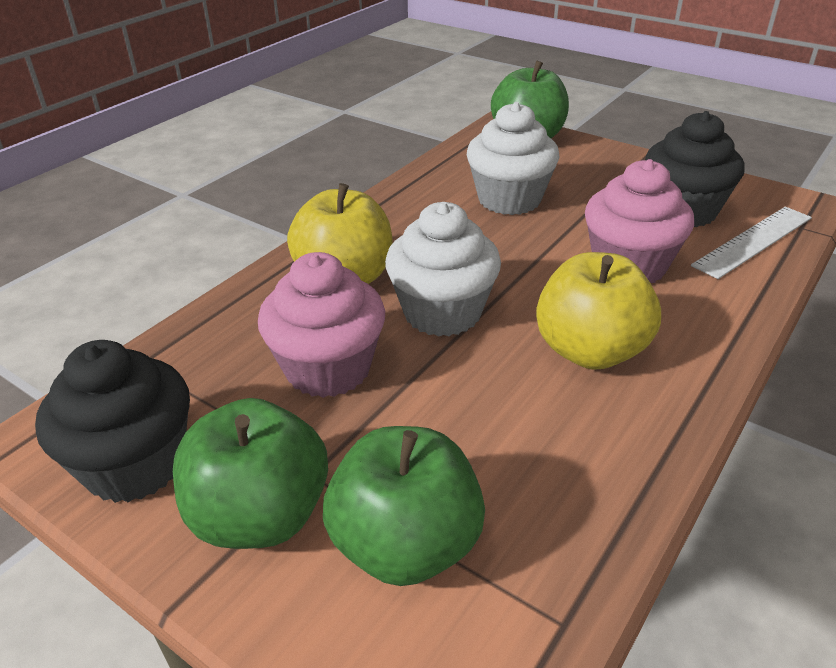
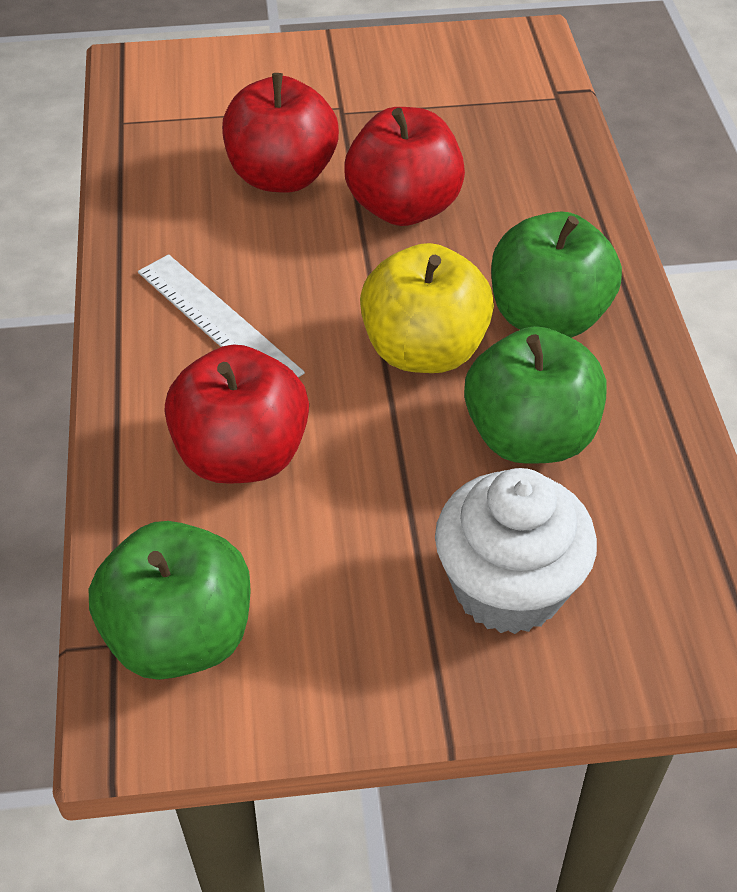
black cupcake: [35,340,190,503] [645,111,745,227] = 2 -> none = 0
pink cupcake: [258,252,385,398] [585,159,694,283] = 2 -> none = 0
red apple: none = 0 -> [165,344,309,484] [222,73,339,193] [344,107,465,226] = 3
white cupcake: [385,202,501,337] [467,102,560,215] = 2 -> [435,468,597,634] = 1
yellow apple: [287,183,393,284] [536,252,661,370] = 2 -> [360,243,494,373] = 1

